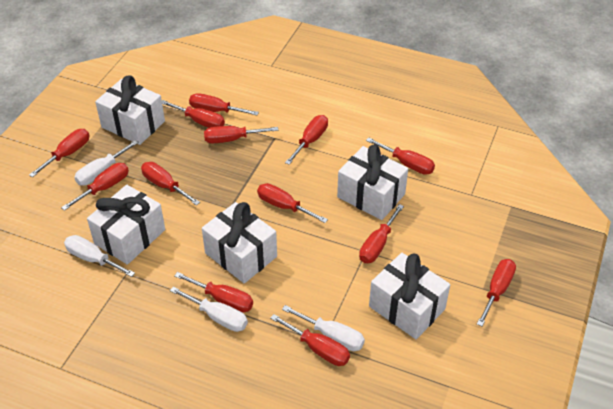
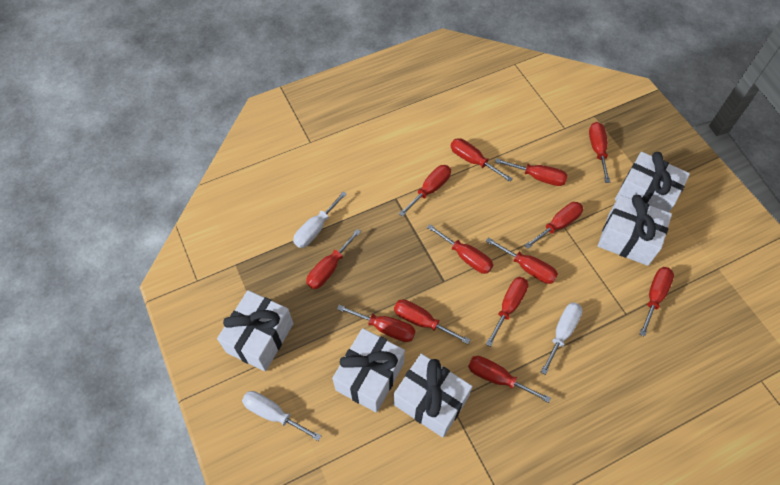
white screwdriver: [64,235,135,277] [74,140,139,186] [170,287,248,332] [282,305,365,351] = 4 -> [242,391,321,441] [293,191,347,248] [541,302,583,375] = 3

